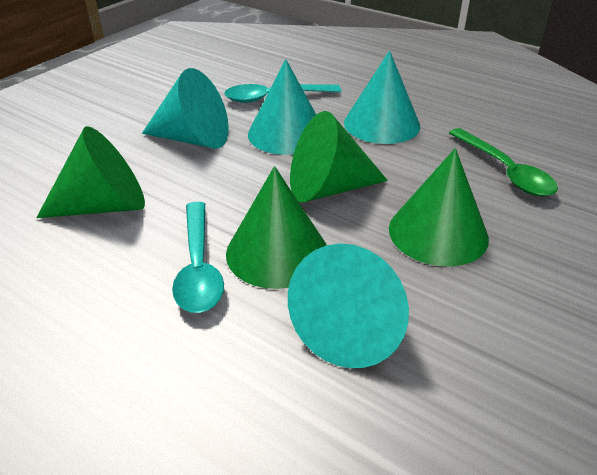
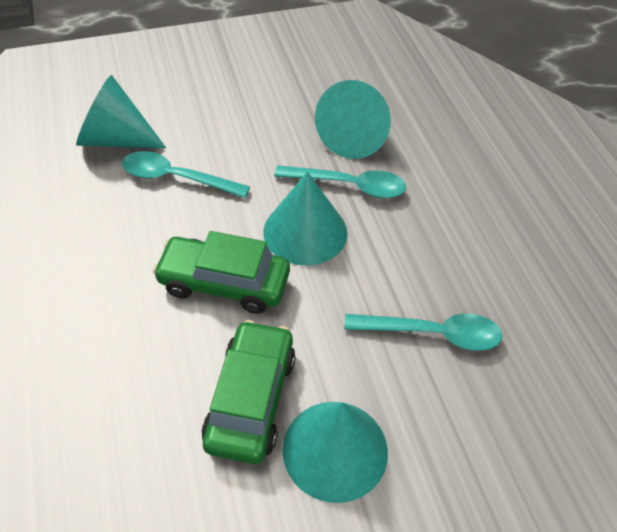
green car: none = 0 -> [153,231,290,314] [202,320,296,464] = 2
green cone: [36,126,145,218] [226,166,326,289] [290,111,388,202] [389,148,489,266] = 4 -> none = 0
green spoon: [449,128,558,196] = 1 -> none = 0
turquoise spoon: [172,202,224,313] [224,84,341,103] = 2 -> [122,151,250,198] [274,165,406,198] [344,314,503,351] = 3

